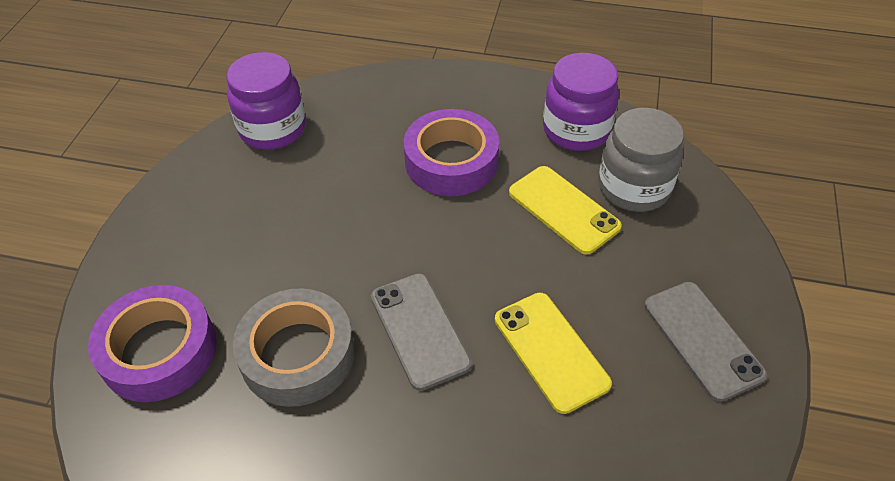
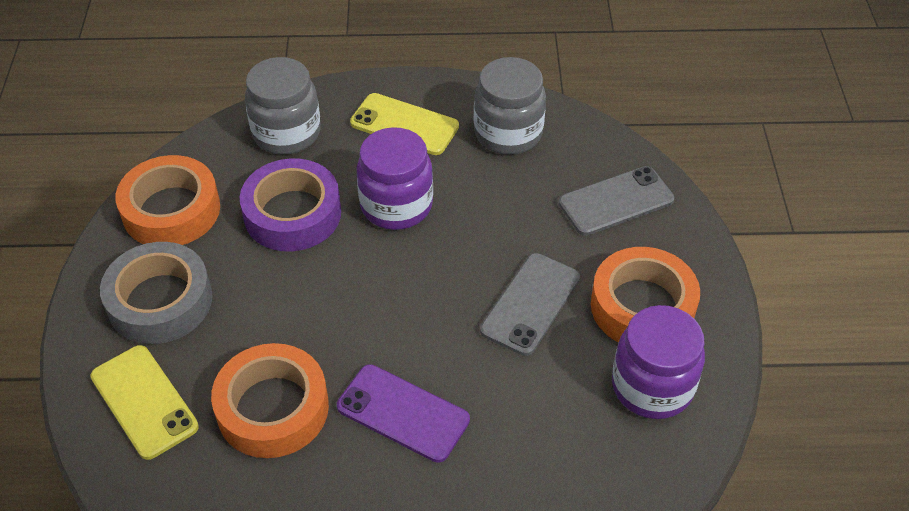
grey jar: [598,108,684,212] = 1 -> [245,57,321,155] [474,57,546,155] = 2
orange tape: none = 0 -> [116,155,220,245] [211,343,329,458] [591,247,700,343] = 3
purple phone: none = 0 -> [337,364,470,463] = 1
purple tape: [88,285,217,402] [404,109,499,196] = 2 -> [240,158,341,251] = 1

